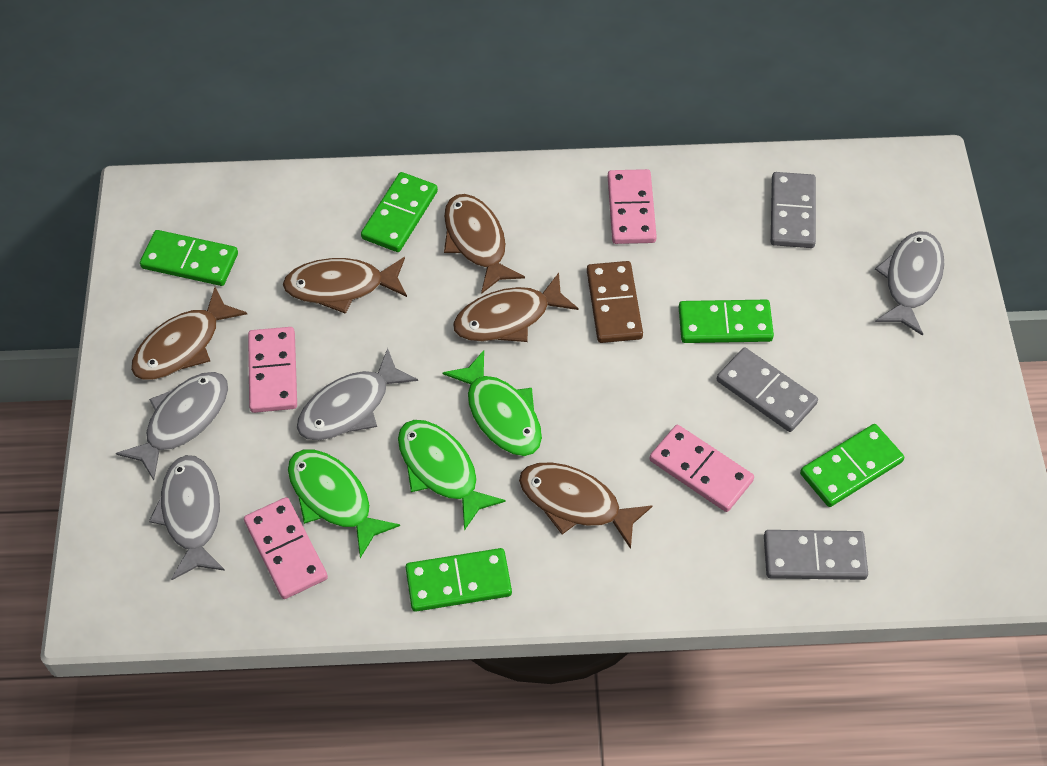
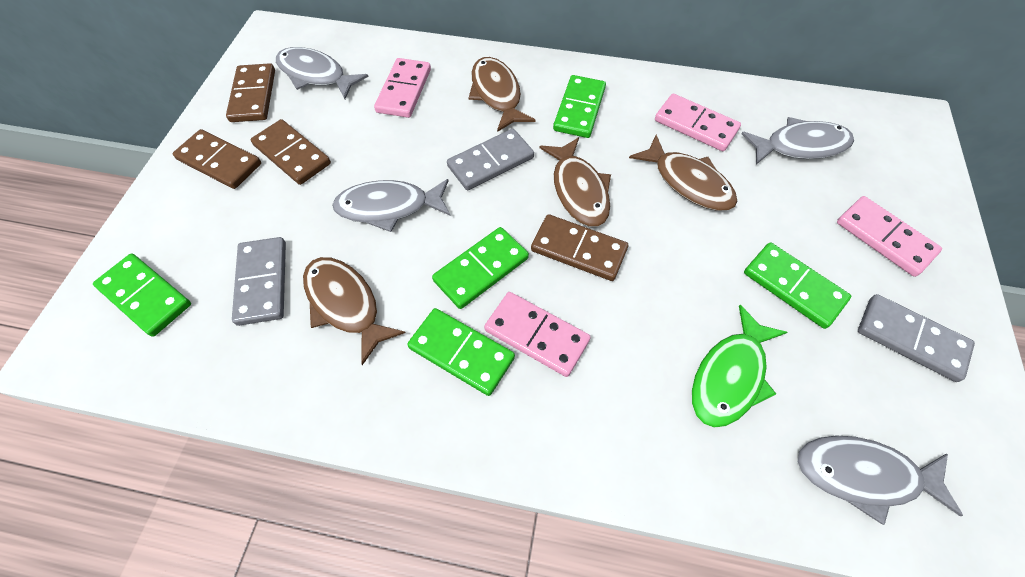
brown domino: [587,261,643,343] = 1 -> [173,129,261,189] [226,63,275,122] [251,119,331,185] [531,214,628,281] = 4
brown fish: [131,287,247,380] [283,257,407,314] [444,194,525,294] [453,273,578,342] [519,462,653,549] = 5 -> [303,257,405,365] [469,57,536,132] [539,137,611,226] [629,135,738,211] = 4
green fish: [288,450,400,558] [398,420,506,531] [443,350,542,456] = 3 -> [692,305,787,427] = 1

